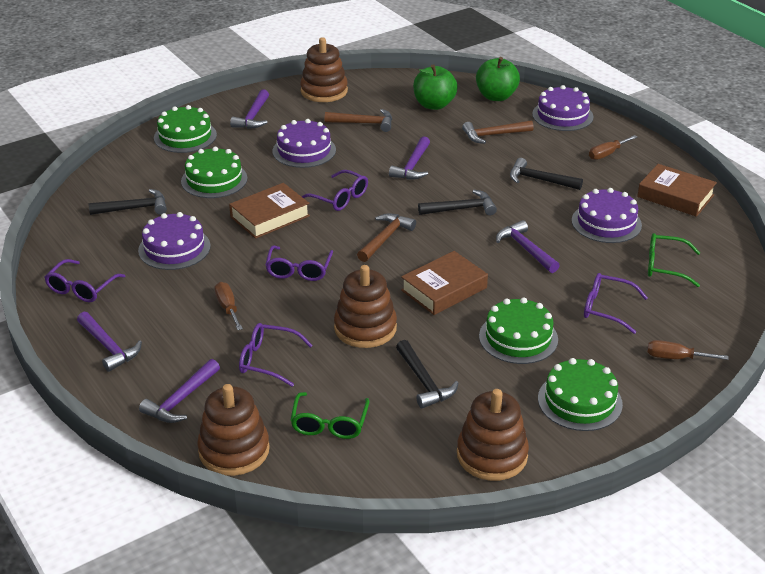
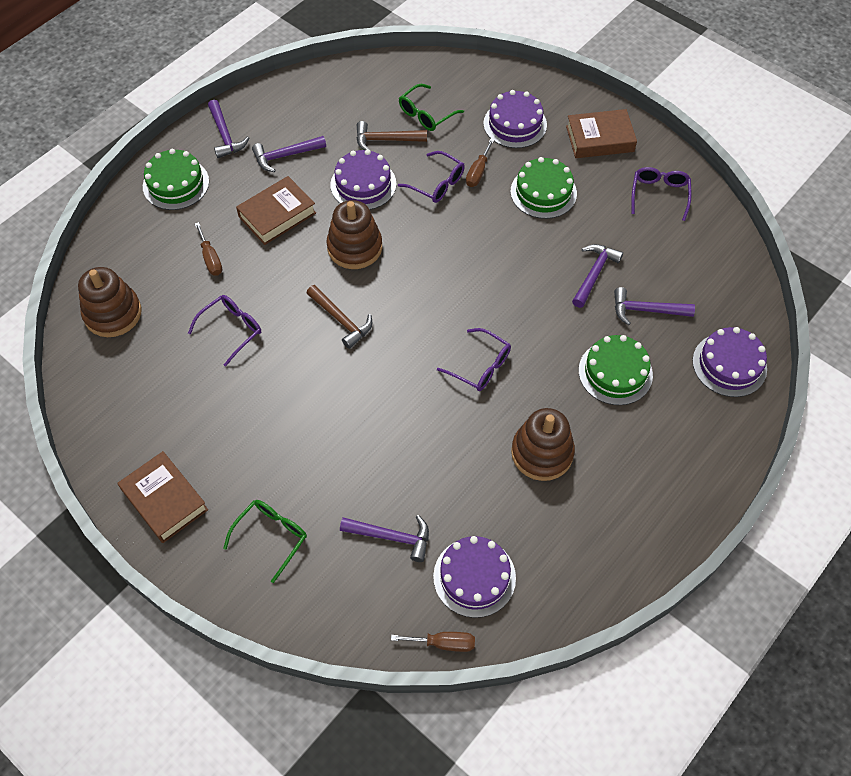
black hammer: [88,189,167,215] [396,340,458,409] [418,190,497,215] [510,158,583,190] = 4 -> none = 0
brown hammer: [325,109,392,132] [357,214,416,262] [462,120,534,144] = 3 -> [307,285,372,349] [357,121,427,151] = 2
brown stacking toy: [197,384,270,476] [300,37,348,102] [334,265,397,348] [457,389,529,481] = 4 -> [78,267,141,337] [326,200,382,269] [511,408,575,481] = 3
green apple: [413,64,458,110] [476,57,520,101] = 2 -> none = 0
green cake: [154,105,217,153] [181,147,247,198] [479,297,558,364] [538,358,623,431] = 4 -> [143,149,209,210] [510,157,577,219] [579,335,653,405] = 3
purple glasses: [44,259,125,302] [239,323,313,387] [265,246,333,281] [301,170,368,211] [584,273,648,334] = 5 -> [188,295,261,367] [398,151,465,203] [437,328,511,391] [631,167,691,221] = 4

